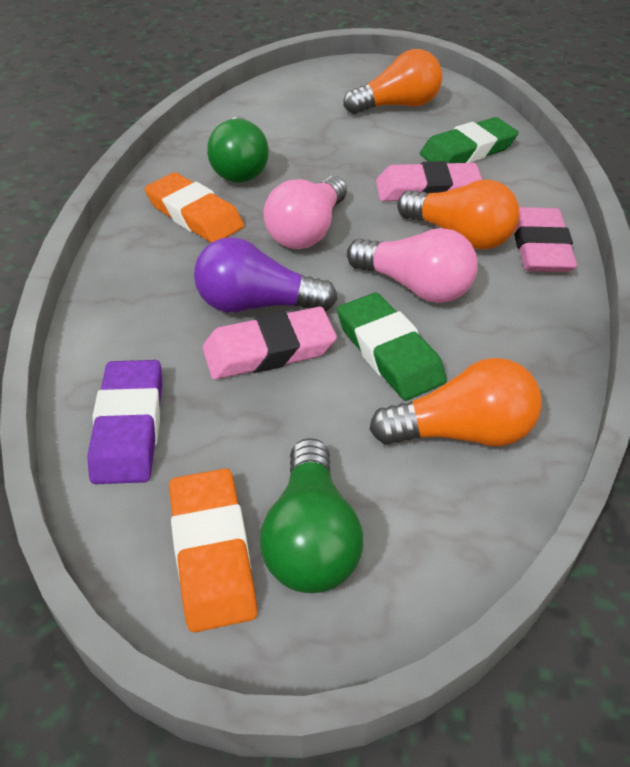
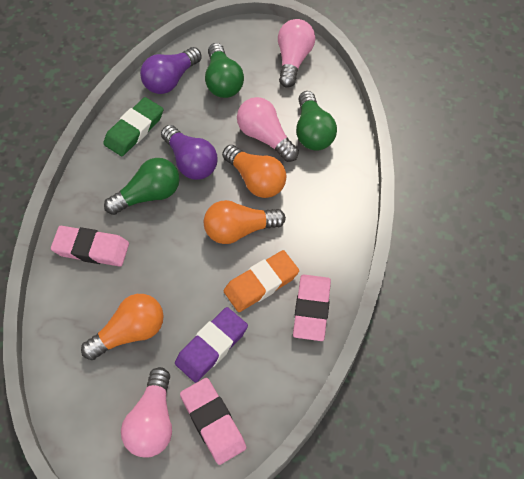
green eraser: [337,293,447,400] [420,117,518,163] = 2 -> [103,97,163,156] = 1
green light bulb: [207,117,269,183] [260,438,363,593] = 2 -> [104,158,179,215] [205,43,244,98] [296,91,337,151] = 3
orange eraser: [144,173,244,243] [169,468,257,632] = 2 -> [224,250,299,312] = 1
pink light bulb: [263,176,347,249] [347,228,478,303] = 2 -> [121,367,172,458] [237,97,299,162] [278,19,316,88] = 3
purple light bulb: [194,237,337,313] = 1 -> [140,47,202,94] [161,125,218,180] = 2

